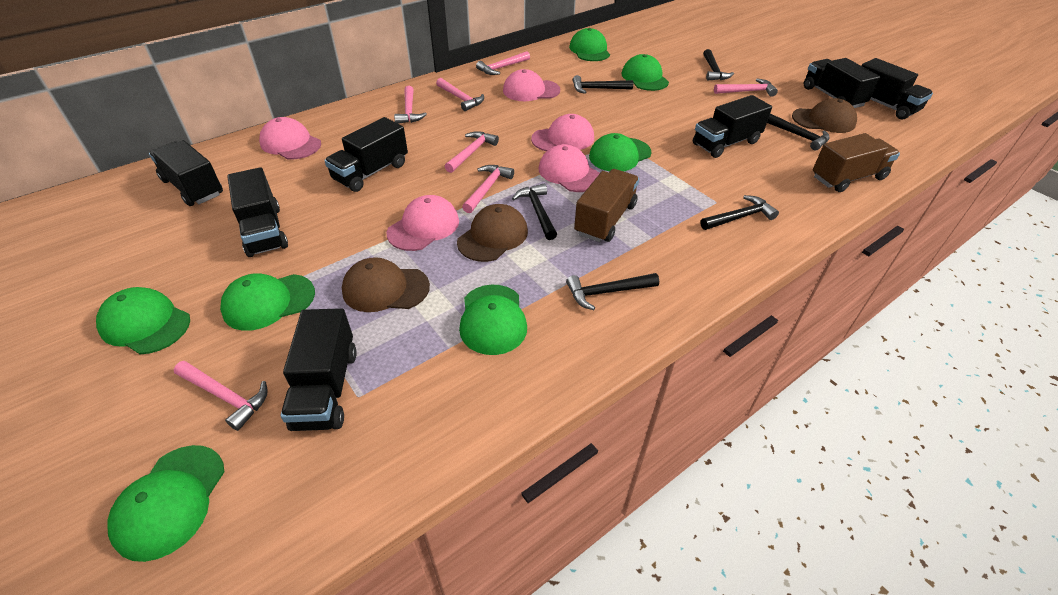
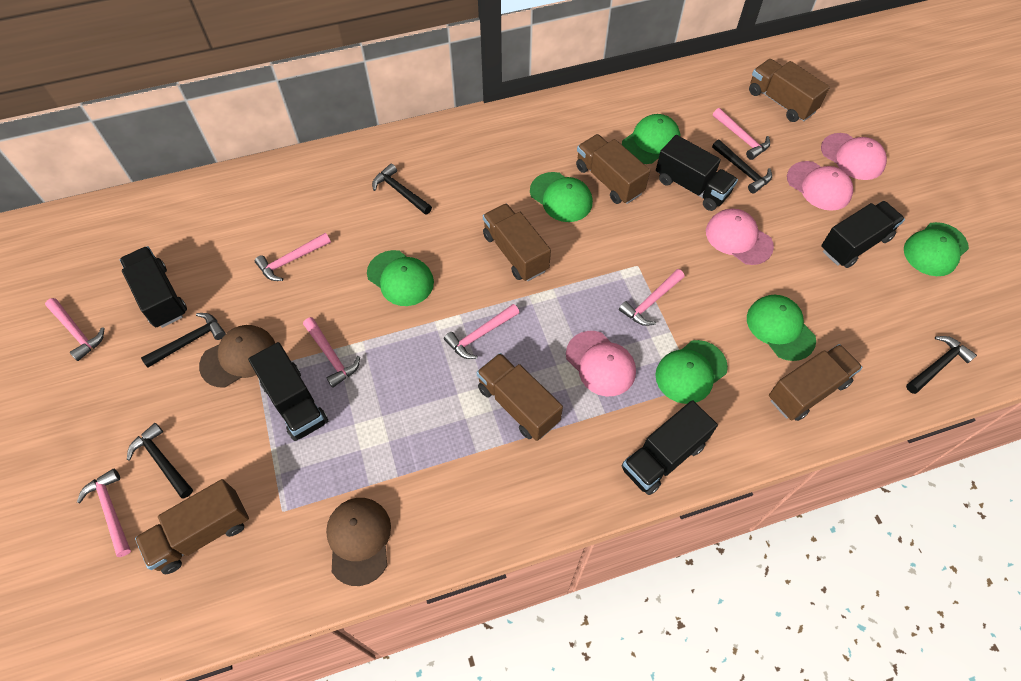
black hammer: [512,183,557,240] [566,273,659,310] [573,75,633,94] [700,195,779,230] [703,49,734,81] [767,113,830,150] = 6 -> [127,423,193,498] [141,313,226,367] [372,163,432,215] [712,140,772,193] [906,336,977,394] = 5
black truck: [149,140,223,206] [227,167,288,257] [281,308,357,431] [324,117,408,192] [693,95,772,158] [804,58,880,108] [861,58,933,119] = 7 -> [120,246,187,328] [248,342,328,441] [621,400,718,495] [656,135,738,211] [821,201,905,268] = 5
brown cap: [342,257,430,312] [457,204,528,262] [792,98,857,133] = 3 -> [199,325,275,387] [326,498,391,586] = 2
brown truck: [574,169,639,242] [813,133,900,192] = 2 -> [135,479,249,574] [477,353,563,441] [483,203,551,281] [576,134,650,204] [749,59,830,122] [769,344,863,421] = 6
green cap: [96,287,190,354] [108,445,224,562] [220,273,315,331] [459,285,527,355] [569,28,610,61] [589,133,652,171] [622,54,669,91] = 7 -> [367,250,434,306] [530,172,593,222] [622,114,680,164] [655,340,728,404] [747,295,816,361] [904,222,969,276] = 6
pink cap: [259,117,321,159] [387,195,459,251] [503,69,560,101] [531,114,594,151] [539,144,600,192] = 5 -> [566,331,636,396] [706,209,774,265] [787,161,853,211] [821,133,887,180] = 4

